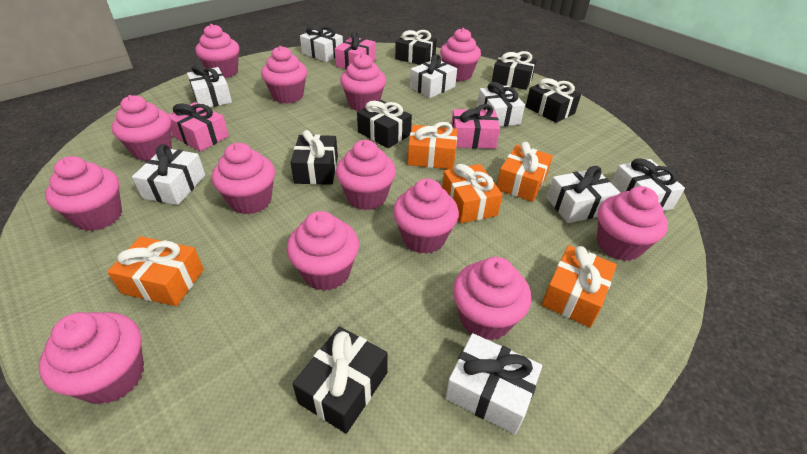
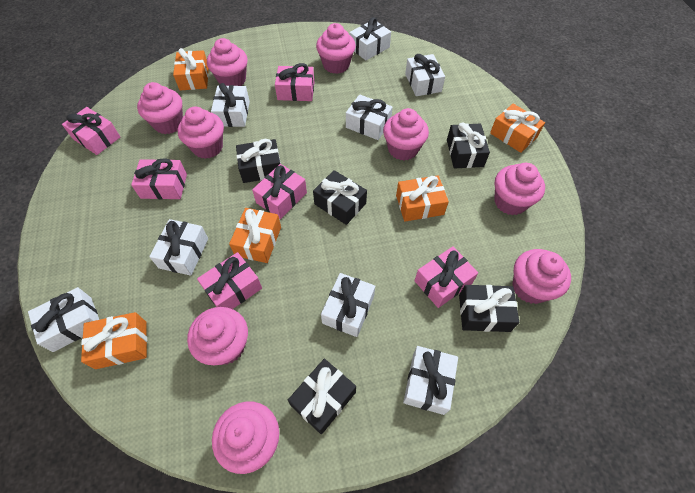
black gift: [290,130,338,185] [292,326,388,434] [357,100,412,148] [395,30,437,65] [492,51,537,90] [526,78,581,123] = 6 -> [236,139,281,183] [288,359,356,435] [313,170,367,225] [447,123,490,169] [459,285,519,332] = 5
pink cupcake: [39,312,144,405] [45,156,122,231] [112,95,172,161] [195,24,239,78] [212,143,275,214] [261,46,307,104] [287,211,359,291] [336,140,396,210] [340,53,386,111] [393,179,459,254] [440,28,481,81] [453,257,531,340] [597,186,668,261] = 13 -> [137,82,183,134] [177,107,224,159] [187,307,248,365] [207,38,248,86] [212,401,279,474] [316,23,356,74] [383,108,429,160] [494,163,545,215] [512,249,571,304] = 9
pink gift: [168,102,229,152] [335,32,376,69] [451,104,500,149] = 3 -> [62,107,120,155] [131,158,187,199] [197,252,262,309] [252,164,307,219] [275,63,314,101] [415,246,478,308] = 6

